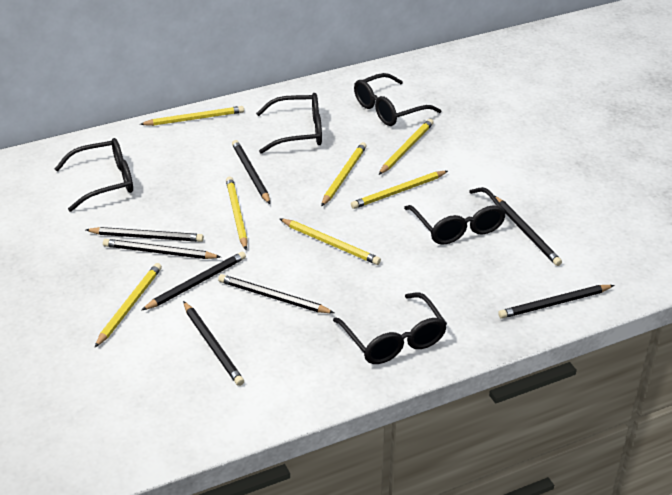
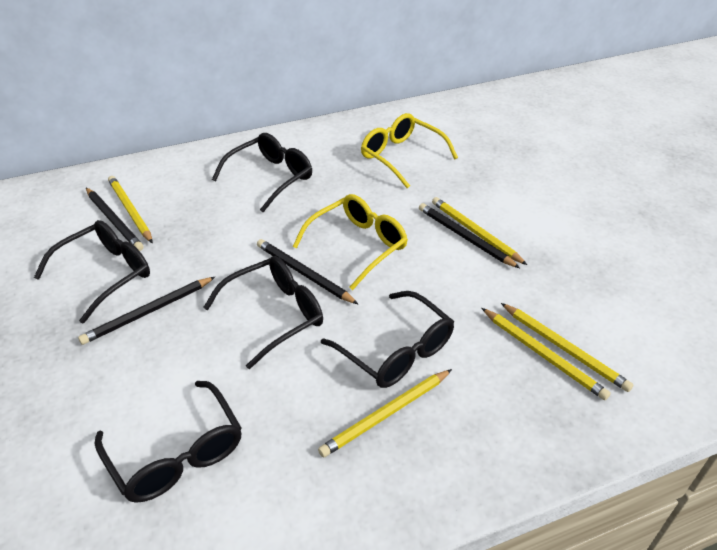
black pencil: [86,227,204,242] [103,239,221,259] [142,251,246,310] [183,301,244,386] [218,274,334,313] [232,140,270,204] [495,196,562,266] [498,285,614,319] = 8 -> [78,277,215,345] [86,188,144,251] [257,239,358,304] [419,203,520,268] = 4
yellow glasses: none = 0 -> [292,194,408,290] [361,113,458,188] = 2
yellow pencil: [95,263,162,347] [140,106,244,126] [226,177,248,250] [279,218,381,265] [321,142,367,206] [351,171,448,209] [379,119,434,175] = 7 -> [108,176,153,243] [318,369,452,457] [432,197,527,265] [482,308,611,400] [501,303,633,392] = 5

